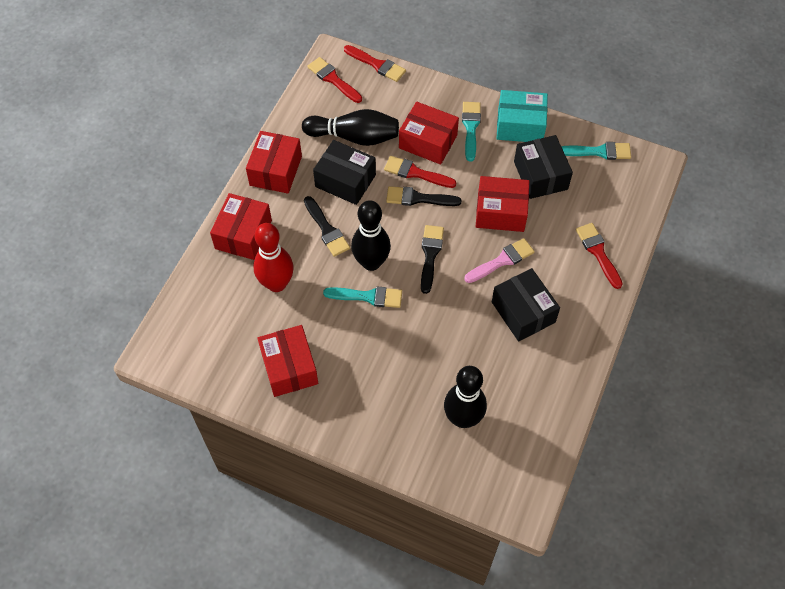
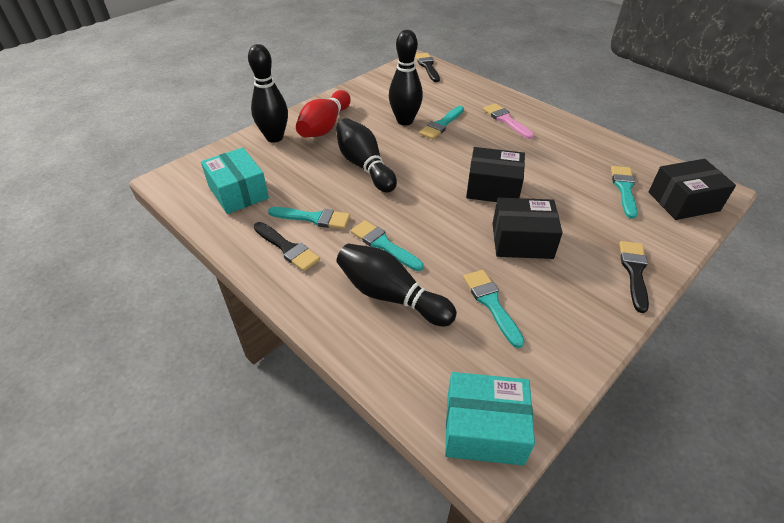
black bowling pin: [302,109,399,146] [351,200,391,271] [444,366,487,428] = 3 -> [248,44,288,143] [336,118,397,193] [336,243,457,326] [389,30,423,126] = 4
red box: [210,193,272,260] [246,131,302,194] [257,325,318,397] [399,102,459,164] [476,176,529,232] = 5 -> none = 0
red brush: [308,57,362,103] [344,45,406,82] [384,156,456,188] [576,223,622,289] = 4 -> none = 0
turquoise box: [496,90,548,142] = 1 -> [201,148,269,214] [445,372,535,466] = 2
turquoise brush: [323,286,402,308] [462,102,481,161] [561,142,631,160] = 3 -> [268,207,350,229] [351,220,424,271] [419,106,464,139] [463,270,525,348] [611,166,637,219] = 5

